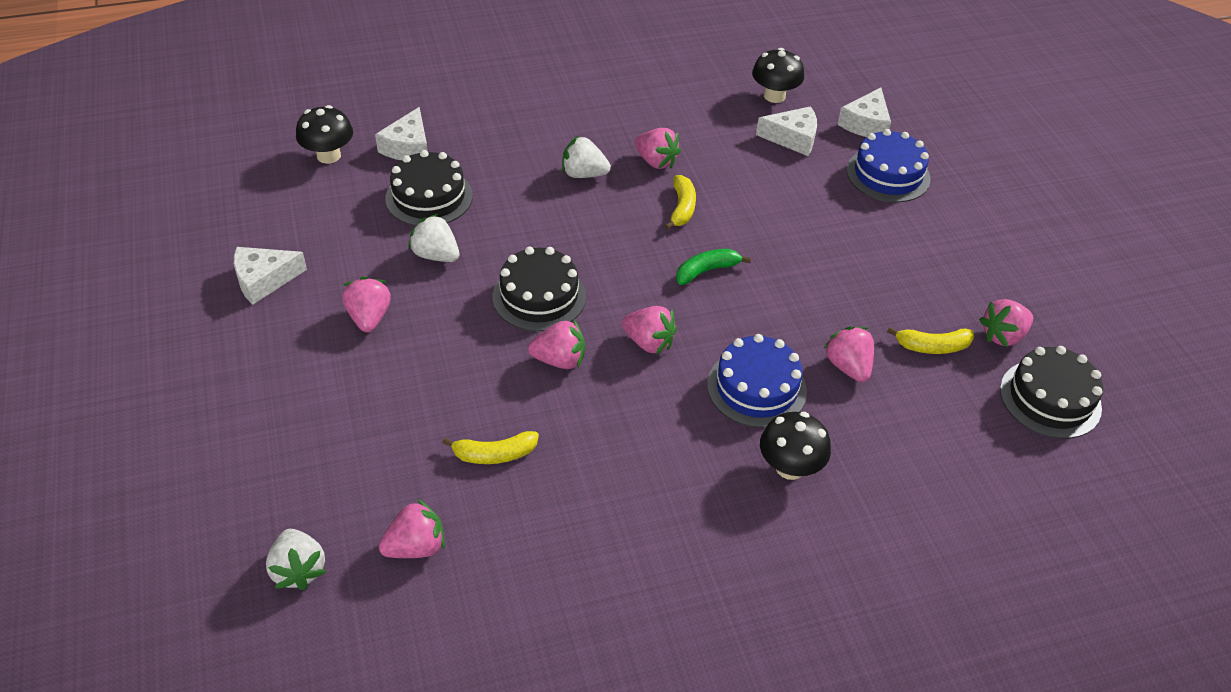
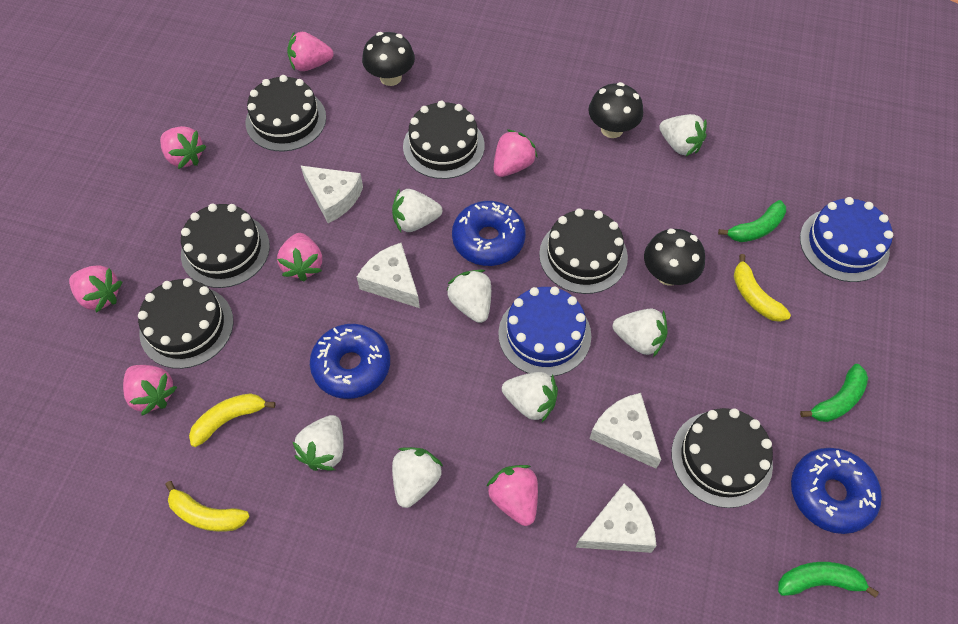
black cake: [385,150,473,226] [493,247,586,331] [1000,346,1103,439] = 3 -> [138,278,233,369] [181,204,270,288] [246,75,326,152] [403,101,485,179] [539,208,628,294] [671,408,773,508] = 6
blue donut: none = 0 -> [310,324,390,399] [452,201,526,266] [791,448,882,534] = 3
green banana: [676,249,751,285] = 1 -> [718,200,786,242] [778,562,879,598] [800,364,868,422] = 3
white strawberry: [266,529,326,590] [408,214,459,262] [562,135,611,178] = 3 -> [293,415,344,471] [392,189,442,232] [392,447,443,508] [446,270,491,323] [502,372,558,422] [613,309,668,357] [659,114,707,156] = 7

